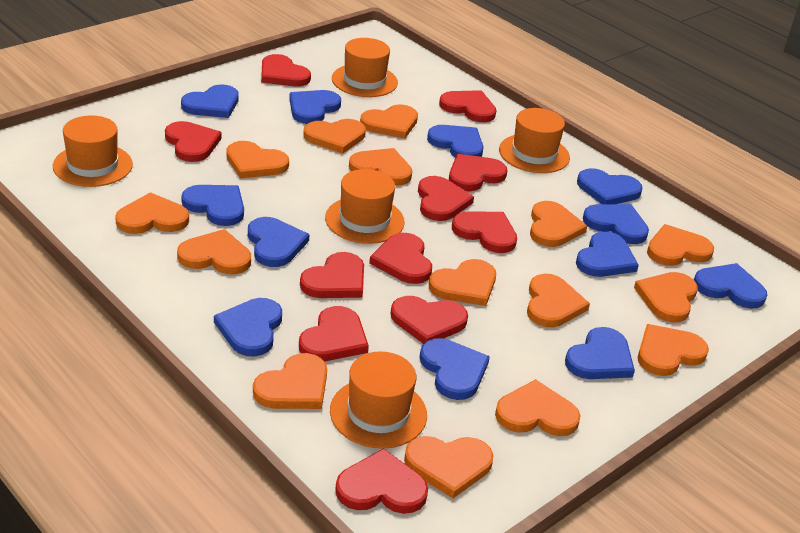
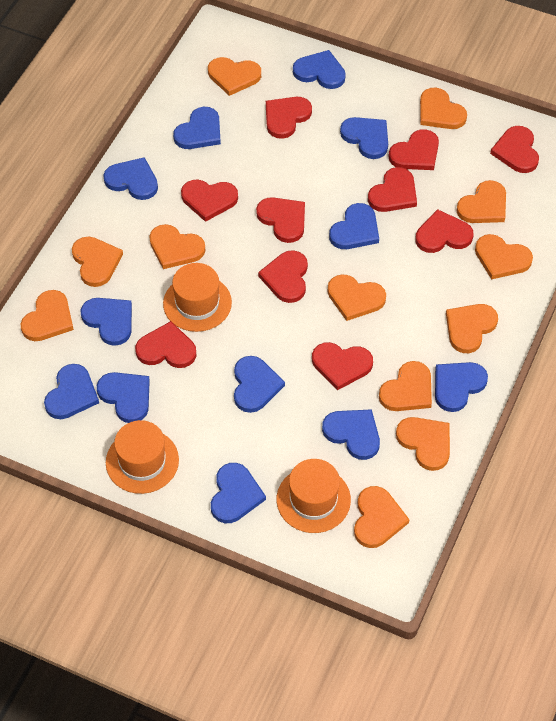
orange hat: [53,115,133,187] [325,169,405,244] [330,351,427,449] [332,38,398,97] [499,108,570,173] = 5 -> [106,420,179,494] [163,263,232,332] [277,459,351,533] = 3
orange heart: [115,192,189,234] [177,229,251,274] [226,141,289,179] [253,353,327,409] [303,119,366,154] [349,148,412,186] [360,104,418,139] [404,436,493,498] [429,259,496,306] [495,379,580,436] [527,274,590,327] [530,201,587,247] [634,272,698,323] [638,324,709,376] [647,224,714,266] = 15 -> [20,290,74,341] [72,237,123,287] [149,224,206,269] [208,57,261,96] [328,274,386,321] [354,486,410,548] [379,361,432,411] [396,417,450,471] [420,87,467,129] [446,304,498,353] [456,180,506,223] [475,234,533,280] = 12
red heart: [165,121,222,162] [261,54,311,86] [299,306,369,361] [300,252,364,298] [335,448,428,514] [369,233,432,284] [391,296,468,344] [418,176,474,221] [439,90,496,122] [449,154,508,191] [452,211,517,253] = 11 -> [135,321,197,368] [181,179,238,222] [256,197,305,243] [258,250,308,303] [266,97,312,139] [312,342,373,390] [368,167,417,212] [389,129,439,170] [415,209,474,253] [490,126,539,173] = 10

